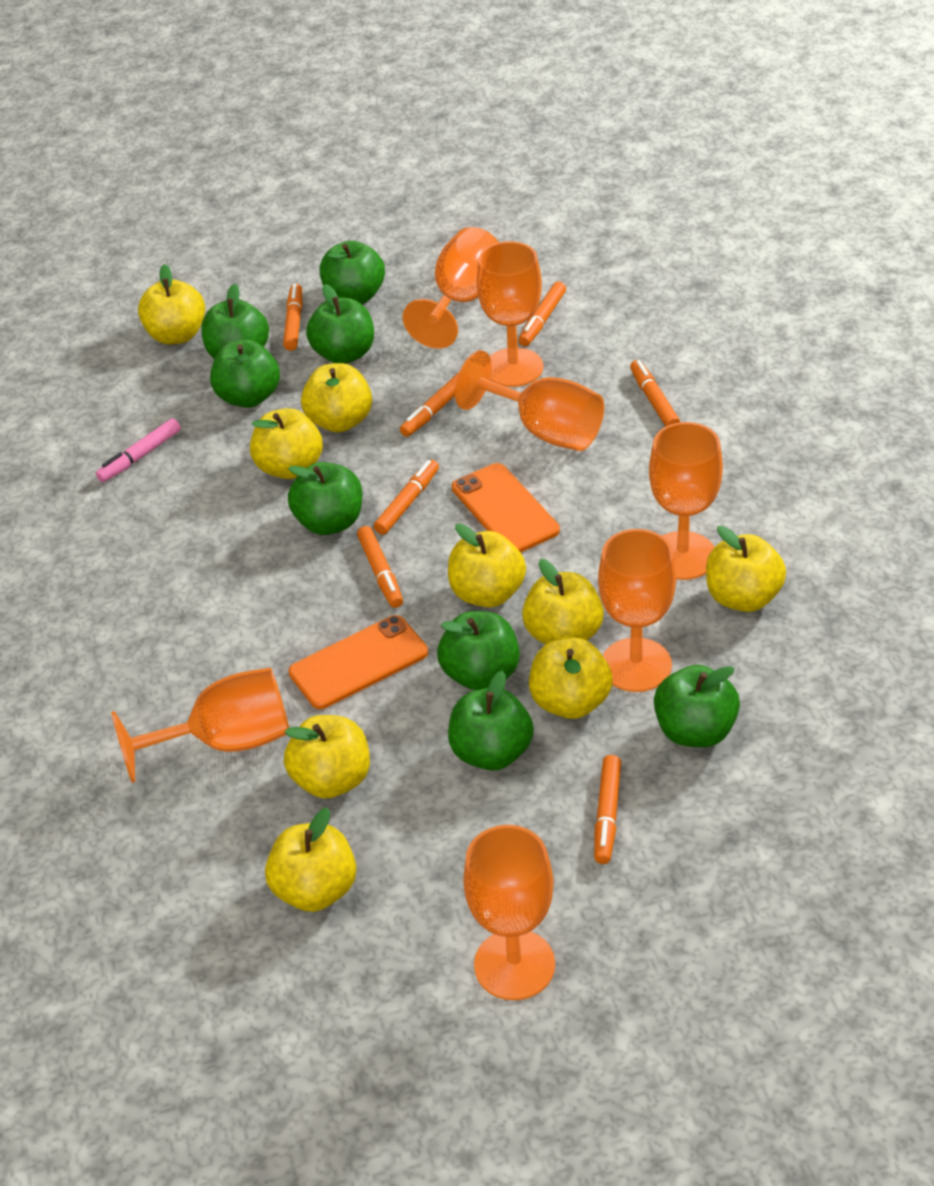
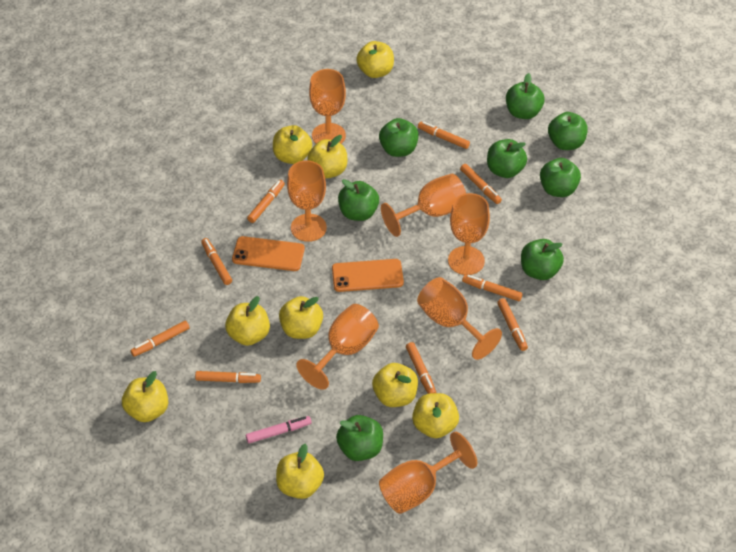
orange marker: [283,284,302,351] [357,526,403,608] [374,460,439,535] [400,372,459,437] [519,282,566,346] [594,755,621,864] [630,360,680,426] = 7 -> [130,321,190,357] [195,371,261,383] [201,238,232,285] [247,180,285,223] [406,342,436,394] [418,121,470,149] [460,164,502,204] [462,275,523,301] [497,298,528,351] = 9

